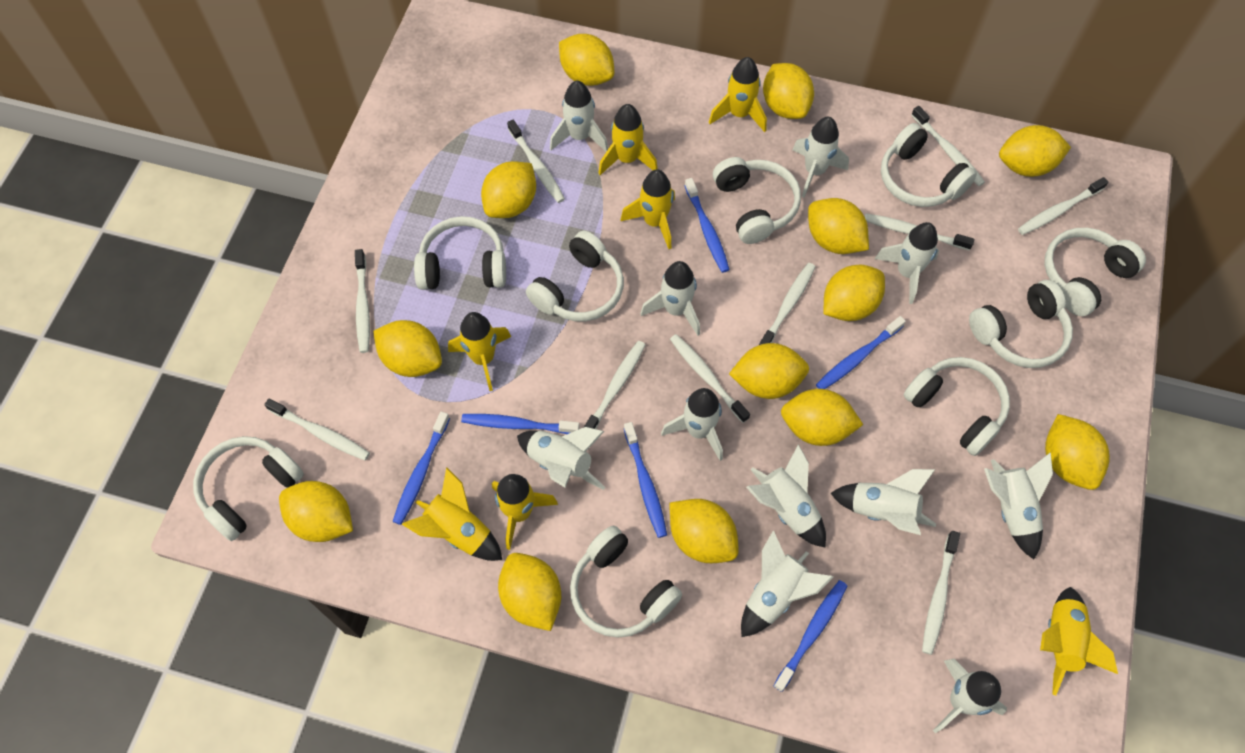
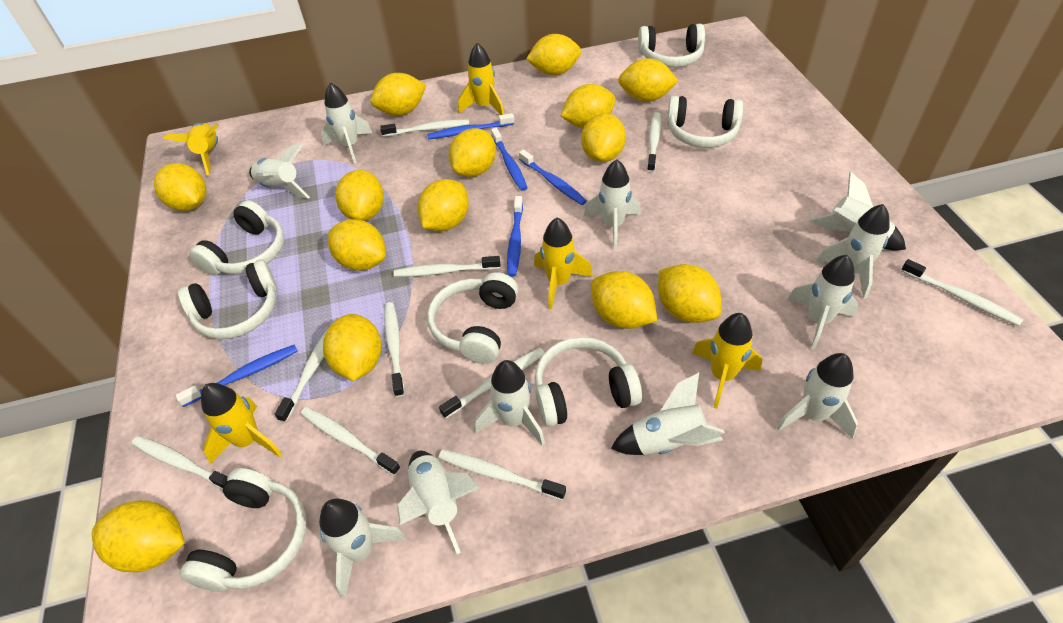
blue toothbrush: [392,412,450,525] [461,414,580,434] [624,422,667,538] [684,178,730,273] [774,580,847,692] [816,316,906,389] = 6 -> [176,345,297,407] [427,113,514,140] [491,128,527,191] [507,196,523,277] [519,150,587,205] = 5
white headphones: [193,436,304,541] [414,216,506,290] [526,230,624,321] [570,526,682,638] [713,157,801,244] [881,123,977,207] [904,357,1010,456] [969,280,1073,368] [1044,228,1146,316] = 9 -> [178,259,277,339] [180,468,307,592] [189,200,284,276] [427,272,518,364] [534,337,642,427] [638,24,705,67] [667,96,743,148] = 7
yellow lemon: [279,481,353,542] [373,320,442,377] [481,161,536,218] [498,553,561,631] [559,34,614,86] [670,499,739,563] [729,343,809,399] [763,63,814,119] [781,389,863,446] [808,198,869,254] [824,265,885,321] [999,125,1071,177] [1045,414,1110,490] = 13 -> [92,500,185,572] [154,163,206,211] [323,314,382,381] [328,219,386,271] [335,170,384,221] [370,73,426,116] [417,179,469,231] [449,128,496,177] [526,34,581,75] [561,84,615,128] [581,113,626,162] [591,271,657,329] [618,58,678,102] [658,264,721,323] = 14
yellow rocket: [402,468,502,561] [448,312,511,391] [492,474,558,550] [598,104,658,175] [621,169,675,249] [709,57,767,132] [1040,587,1118,696] = 7 -> [163,123,219,175] [201,383,282,464] [458,43,504,115] [534,218,593,309] [692,313,762,409] = 5

